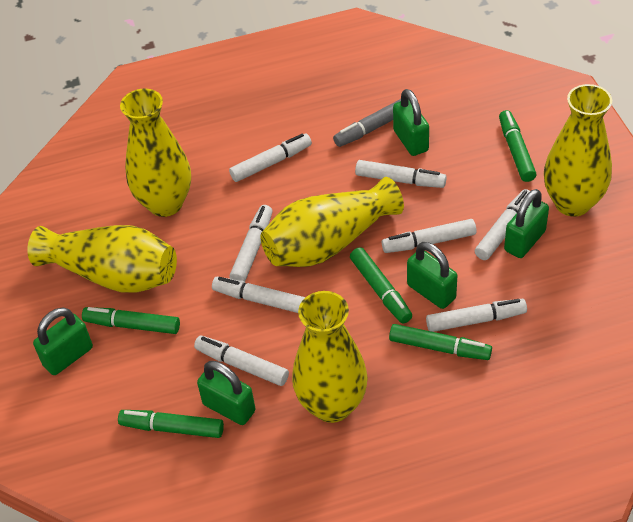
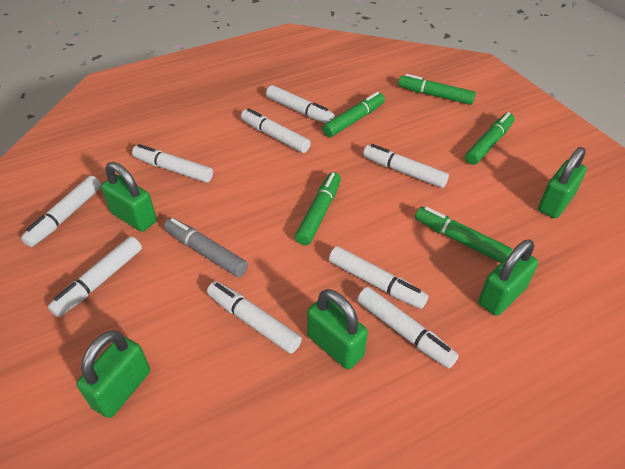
white marker: [194,335,289,386] [212,277,306,313] [229,133,312,182] [229,205,272,282] [355,160,447,188] [382,219,477,253] [426,299,527,332] [475,189,530,260] = 8 -> [21,176,101,247] [48,236,142,317] [132,144,213,183] [207,281,302,354] [241,108,311,153] [266,85,335,123] [329,246,428,309] [357,287,459,368] [363,144,449,188] = 9
yellow vase: [28,225,177,293] [120,89,191,217] [260,177,404,267] [292,291,368,423] [544,84,612,217] = 5 -> none = 0

